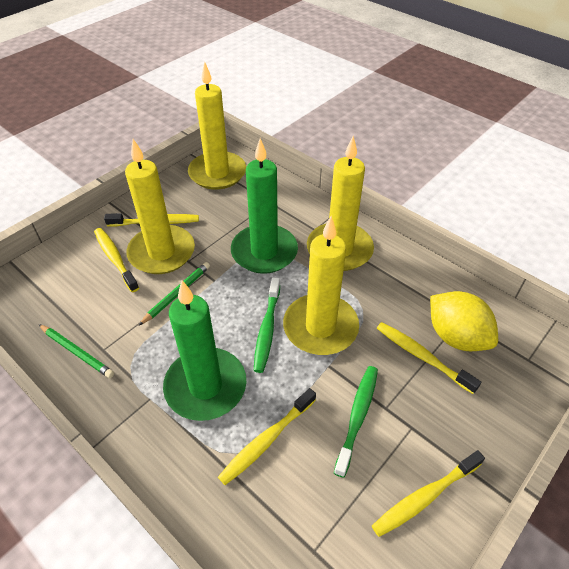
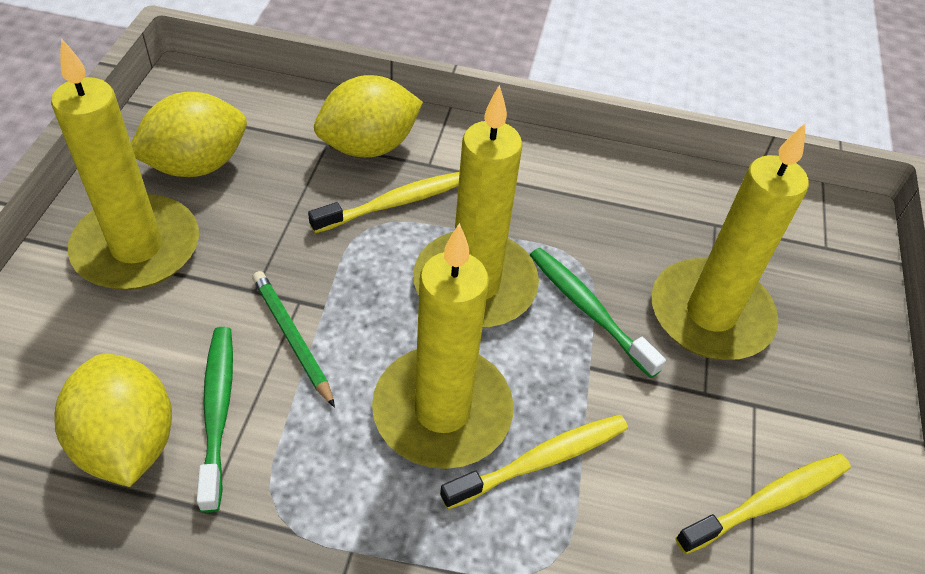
green candle: [163,281,246,421] [231,138,298,274] = 2 -> none = 0
green pencil: [38,324,114,378] [139,262,210,325] = 2 -> [252,271,335,408] = 1
yellow lemon: [430,291,498,351] = 1 -> [55,353,172,487] [131,92,247,177] [314,75,423,157] = 3
yellow toothbrush: [94,228,139,292] [104,213,199,227] [218,388,316,485] [372,450,485,537] [377,322,481,394] = 5 -> [308,172,460,233] [440,415,628,509] [675,454,851,554] = 3

